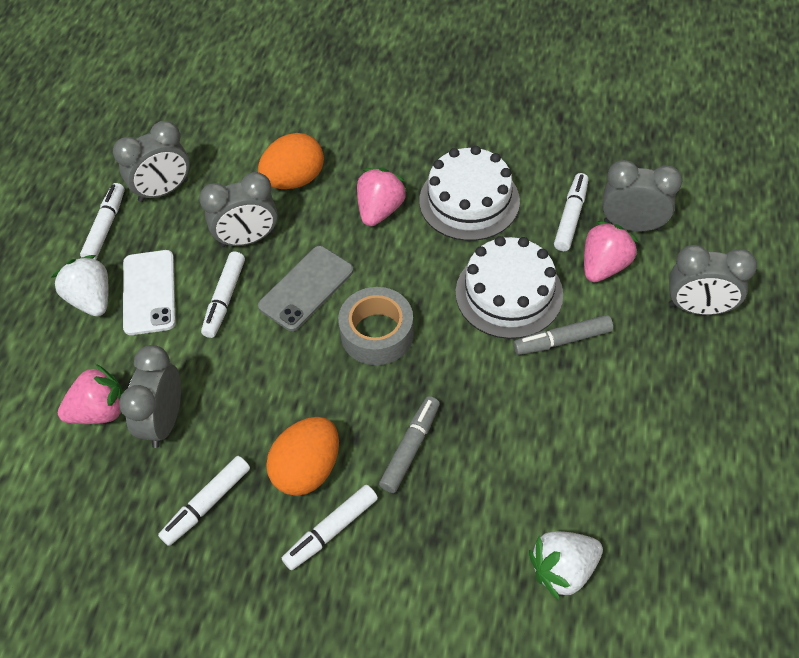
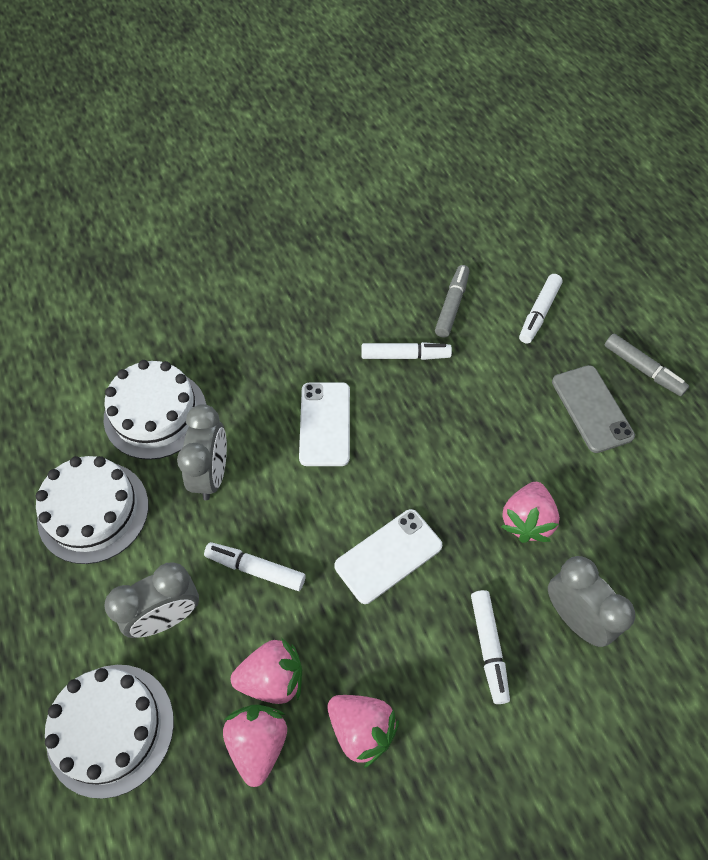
grey clock: [113,121,190,202] [119,345,181,448] [199,172,277,247] [602,160,682,232] [669,245,757,315] = 5 -> [104,563,199,638] [177,404,227,500] [548,556,635,647] = 3
grey tape: [338,287,414,365] = 1 -> none = 0
orange egg: [258,133,324,189] [266,417,339,496] = 2 -> none = 0
pink strawberry: [58,364,124,424] [357,168,408,226] [584,221,638,282] = 3 -> [223,704,287,787] [231,638,302,704] [328,695,399,768] [501,482,560,543] = 4
white cake: [419,146,520,241] [456,236,563,339] = 2 -> [36,456,149,564] [45,665,174,799] [104,360,206,460] = 3
white marker: [80,183,125,260] [158,456,250,546] [201,252,245,338] [282,485,378,570] [554,173,588,251] = 5 -> [204,542,306,591] [362,342,452,360] [471,590,510,704] [519,274,563,344] = 4
white phone: [123,250,176,335] = 1 -> [299,382,350,466] [334,509,442,604] = 2
white strawberry: [52,255,109,316] [529,531,603,600] = 2 -> none = 0

